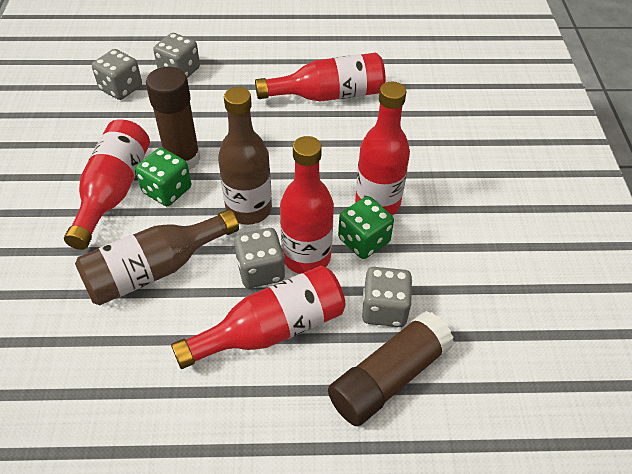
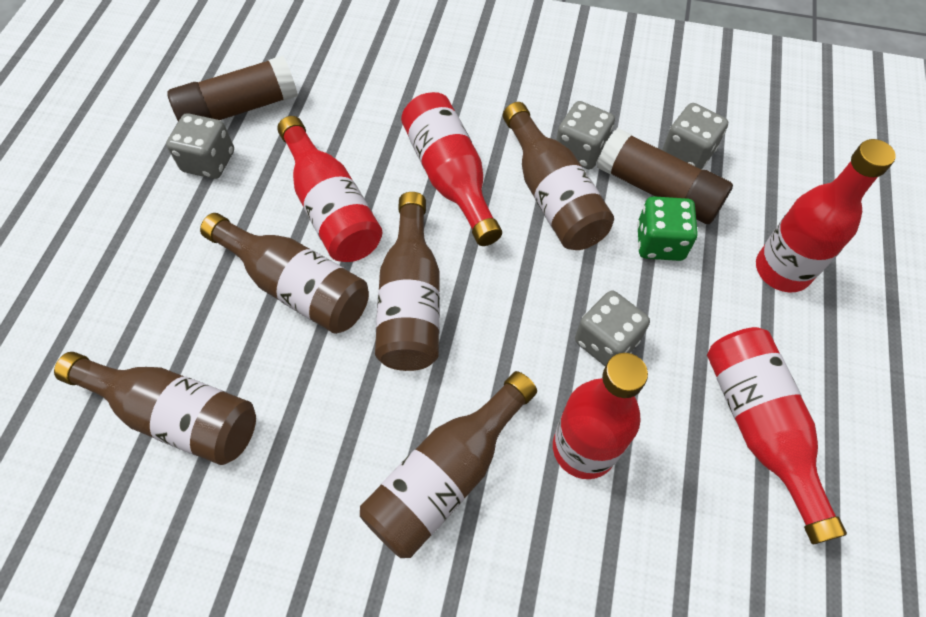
brown bottle: [75,209,239,305] [218,87,272,225] = 2 -> [54,352,256,465] [200,213,369,334] [360,371,537,558] [375,192,440,371] [503,102,614,250] = 5
green dice: [135,148,191,206] [338,196,394,259] = 2 -> [637,196,698,261] = 1

